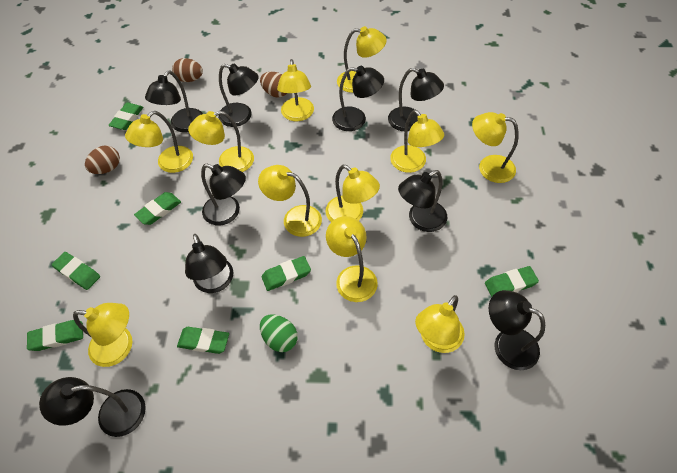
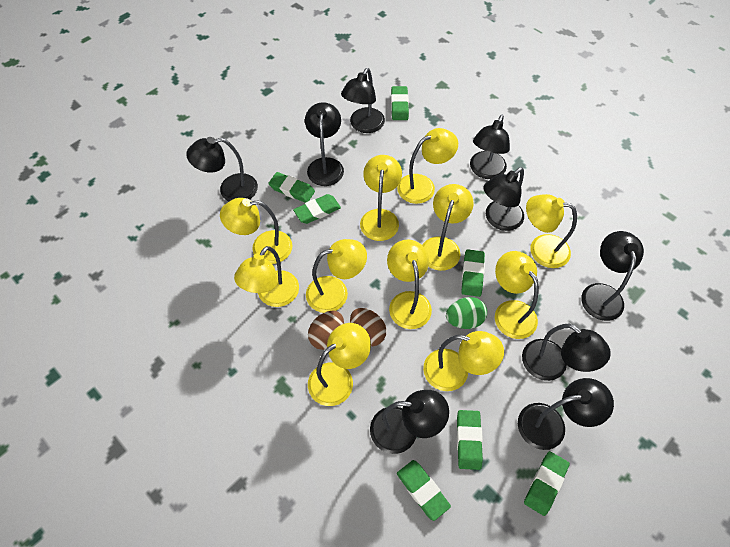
brown egg: [85,146,120,174] [172,58,203,82] [260,72,287,97] = 3 -> [308,311,344,350] [350,308,387,346] = 2

